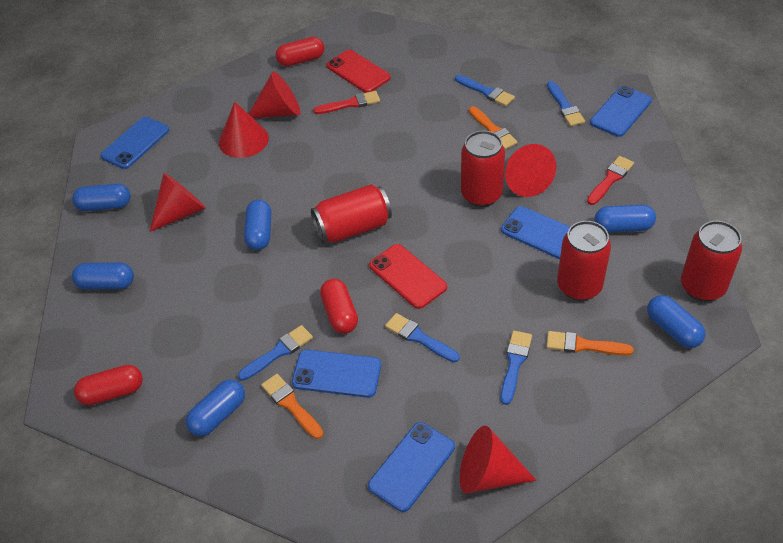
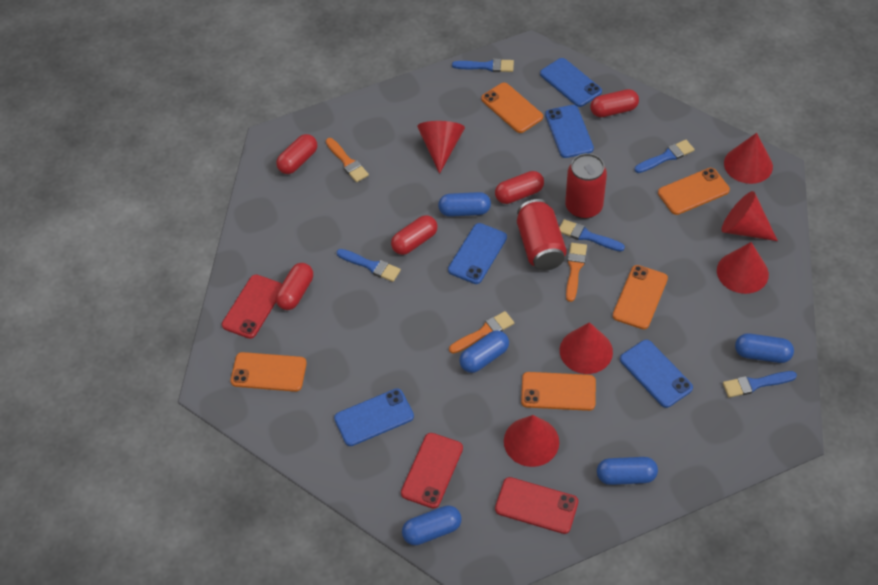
blue capsule: [72,184,131,211] [72,262,134,289] [186,379,245,436] [244,200,271,250] [594,205,656,232] [647,295,705,348] = 6 -> [402,505,462,545] [438,192,491,217] [459,330,509,373] [597,457,658,485] [735,333,794,363] = 5
orange phone: none = 0 -> [230,352,307,392] [481,83,543,133] [521,372,596,411] [613,265,668,329] [658,168,730,215] = 5
red brush: [313,91,380,114] [587,156,634,205] = 2 -> none = 0
red can: [311,184,392,243] [461,130,505,207] [557,221,611,301] [681,221,742,301] = 4 -> [517,199,567,271] [565,153,607,219] = 2
red capsule: [74,365,143,405] [276,37,324,66] [320,279,358,334] = 3 -> [276,134,317,174] [276,263,313,310] [391,215,437,255] [495,171,544,204] [590,89,639,117] = 5
red cone: [149,173,206,232] [219,102,269,158] [249,71,301,118] [460,426,536,494] [505,144,556,197] = 5 -> [417,121,465,174] [504,415,559,467] [560,322,613,374] [717,242,769,294] [722,191,778,241] [724,133,773,184] = 6
red phone: [326,50,391,93] [369,244,447,309] = 2 -> [222,275,282,339] [401,433,463,509] [495,477,578,534] = 3

